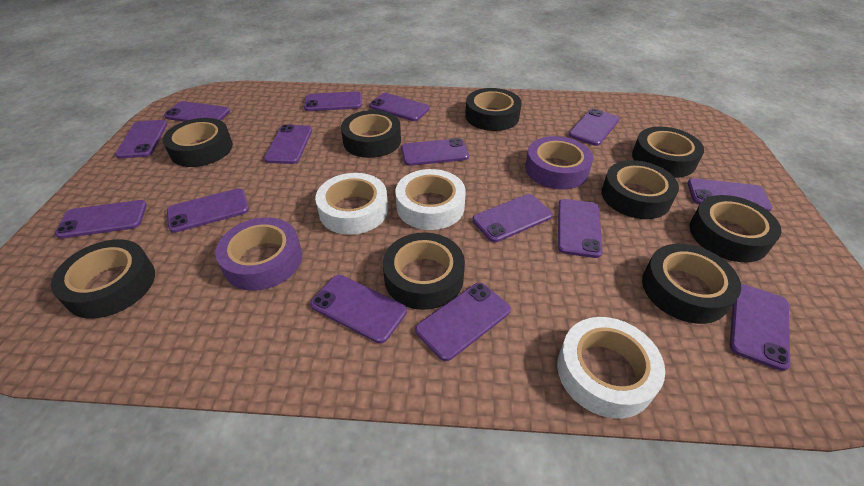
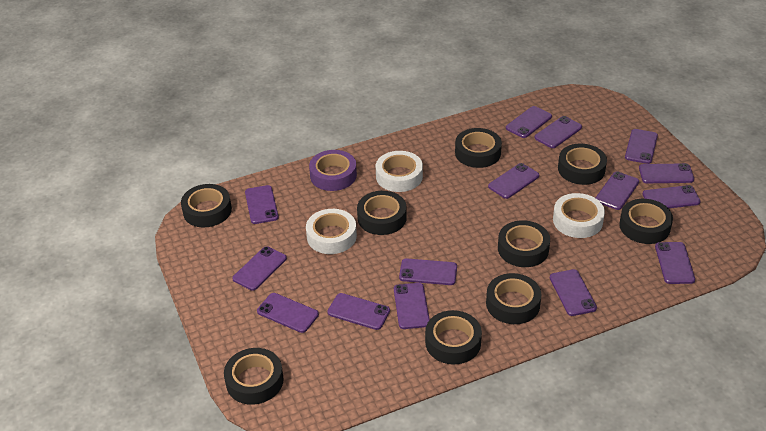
purple tape: [215,217,302,291] [525,136,593,190] = 2 -> [309,150,357,191] = 1

